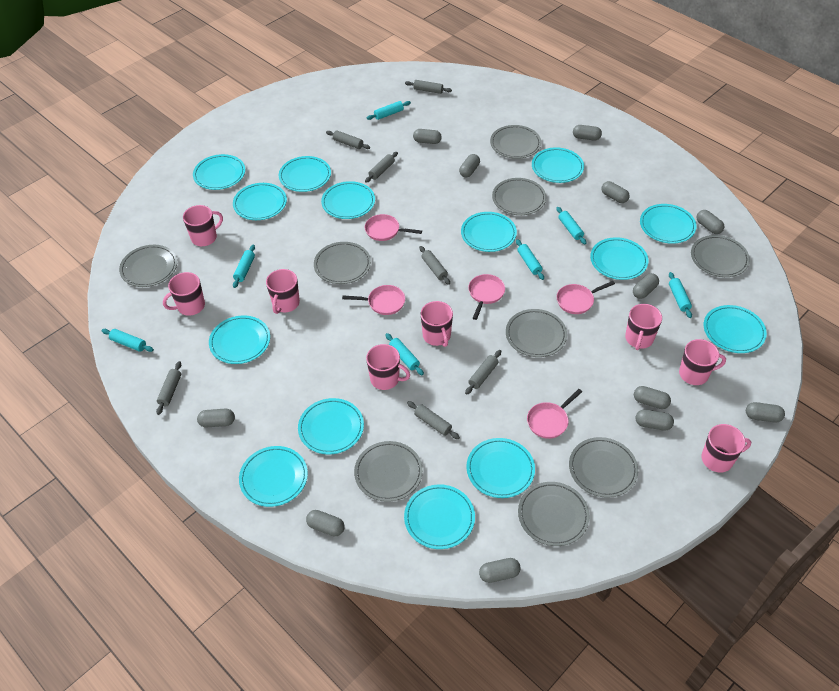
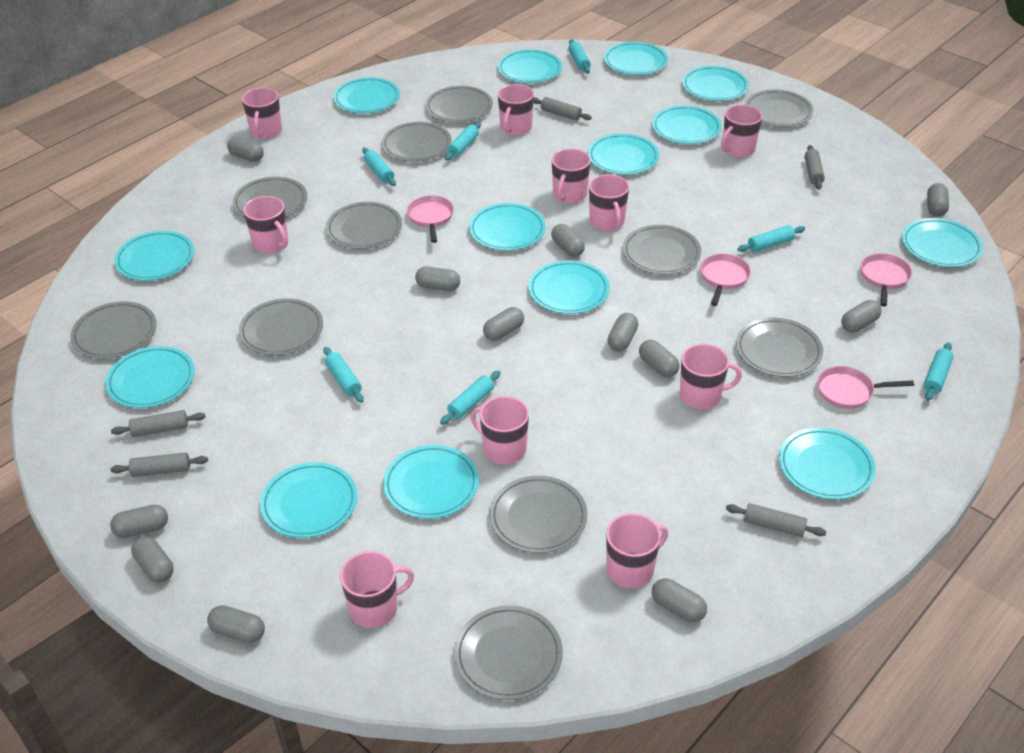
grey plate: [119,245,177,287] [314,242,371,284] [354,441,423,502] [490,125,541,159] [492,178,546,215] [506,309,567,357] [518,482,590,546] [569,437,638,498] [691,235,750,277] = 9 -> [71,301,157,359] [233,177,307,218] [239,298,323,356] [326,202,402,249] [382,122,452,162] [425,86,493,123] [454,605,563,700] [489,476,588,553] [623,225,701,275] [736,318,823,377] [745,90,814,127] = 11
grey rolling pin: [156,361,181,415] [326,130,370,149] [365,152,398,183] [405,80,452,94] [407,401,460,439] [419,246,450,285] [465,350,501,395] = 7 -> [110,452,208,477] [111,410,206,437] [533,97,592,121] [726,503,826,537] [805,145,825,190] = 5
pink mug: [163,272,205,316] [183,205,223,246] [266,269,300,314] [366,344,410,390] [421,301,453,347] [625,304,662,350] [679,339,726,385] [701,424,751,473] = 8 -> [242,88,282,139] [243,196,288,253] [340,551,414,628] [470,396,529,464] [498,84,534,136] [552,149,591,204] [589,174,629,231] [606,513,668,588] [680,344,742,410] [721,105,763,158] = 10
pink pan: [342,285,405,315] [365,214,422,241] [468,274,505,320] [527,389,582,439] [557,281,615,314] = 5 -> [407,195,454,243] [700,253,751,306] [817,366,914,409] [860,253,912,306] = 4

